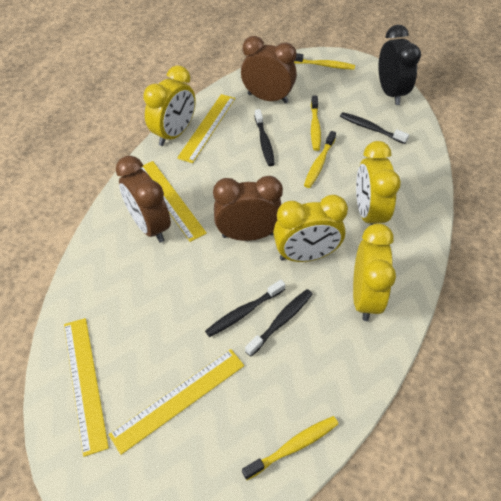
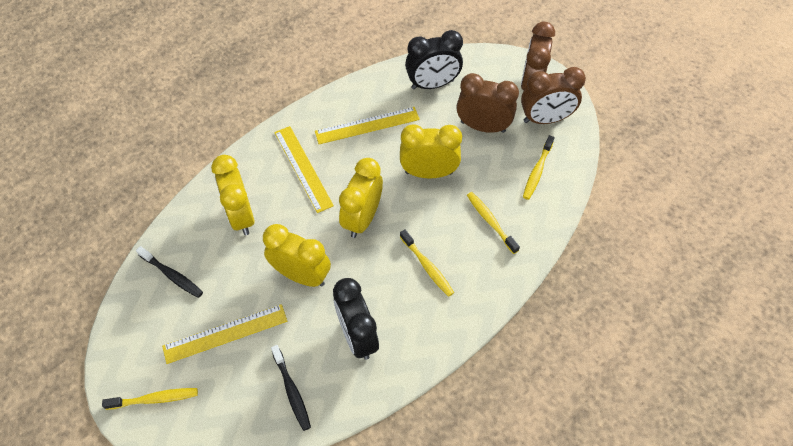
black clock: [378,25,421,105] = 1 -> [333,278,379,360] [405,30,463,90] = 2
black toothbrush: [205,280,285,337] [245,289,312,356] [255,109,275,166] [340,112,409,144] = 4 -> [136,246,203,298] [271,345,311,431] = 2
yellow ruler: [64,318,109,457] [108,349,244,455] [140,161,207,242] [177,94,236,163] = 4 -> [162,304,287,364] [274,126,334,213] [315,107,420,144] = 3

